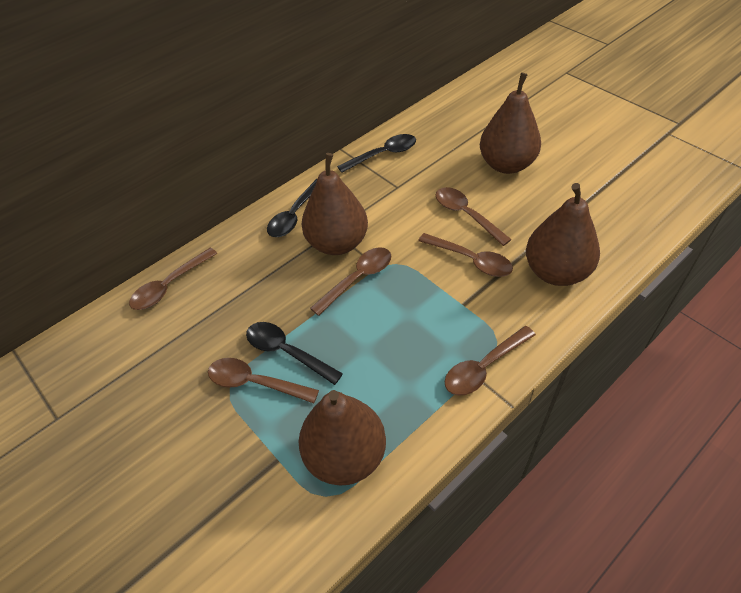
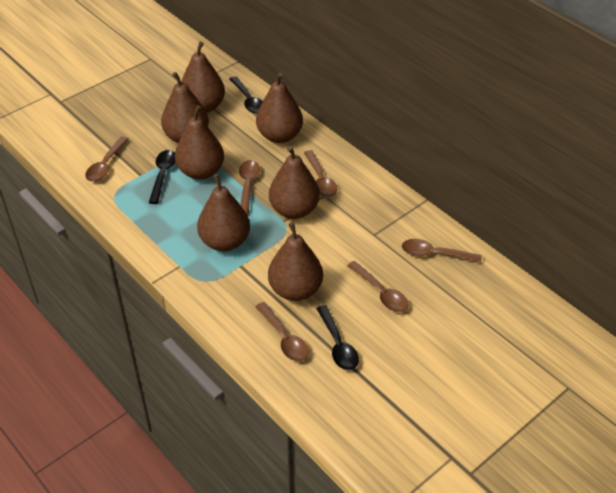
brown pear: [298,390,386,486] [302,153,368,255] [480,73,541,174] [526,183,600,286] = 4 -> [161,72,209,143] [175,105,224,180] [181,41,225,113] [197,174,250,251] [256,73,303,143] [268,222,323,301] [269,146,320,219] = 7

